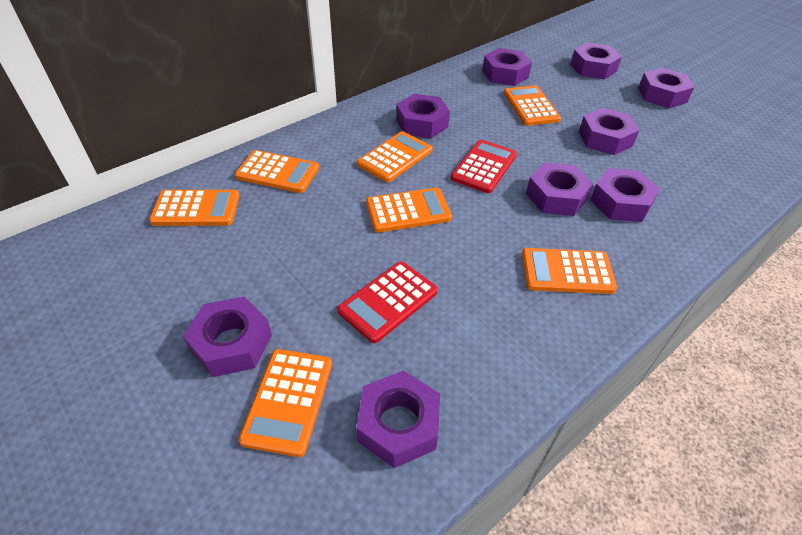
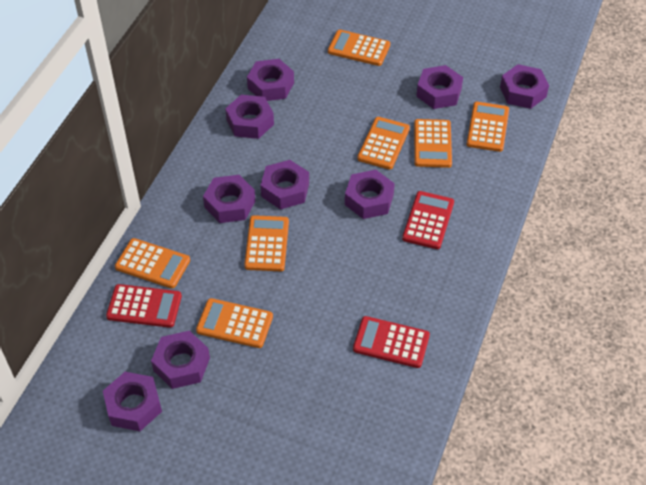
red calculator: [337,261,438,343] [451,140,517,193] = 2 -> [106,284,182,328] [353,316,430,368] [402,191,454,249] = 3

